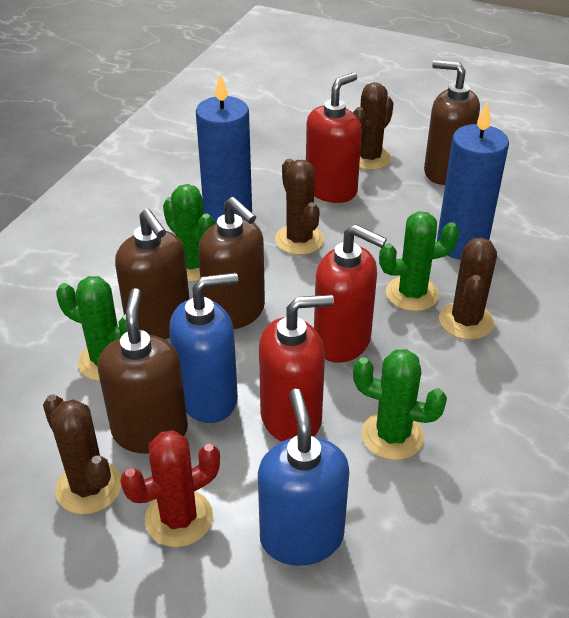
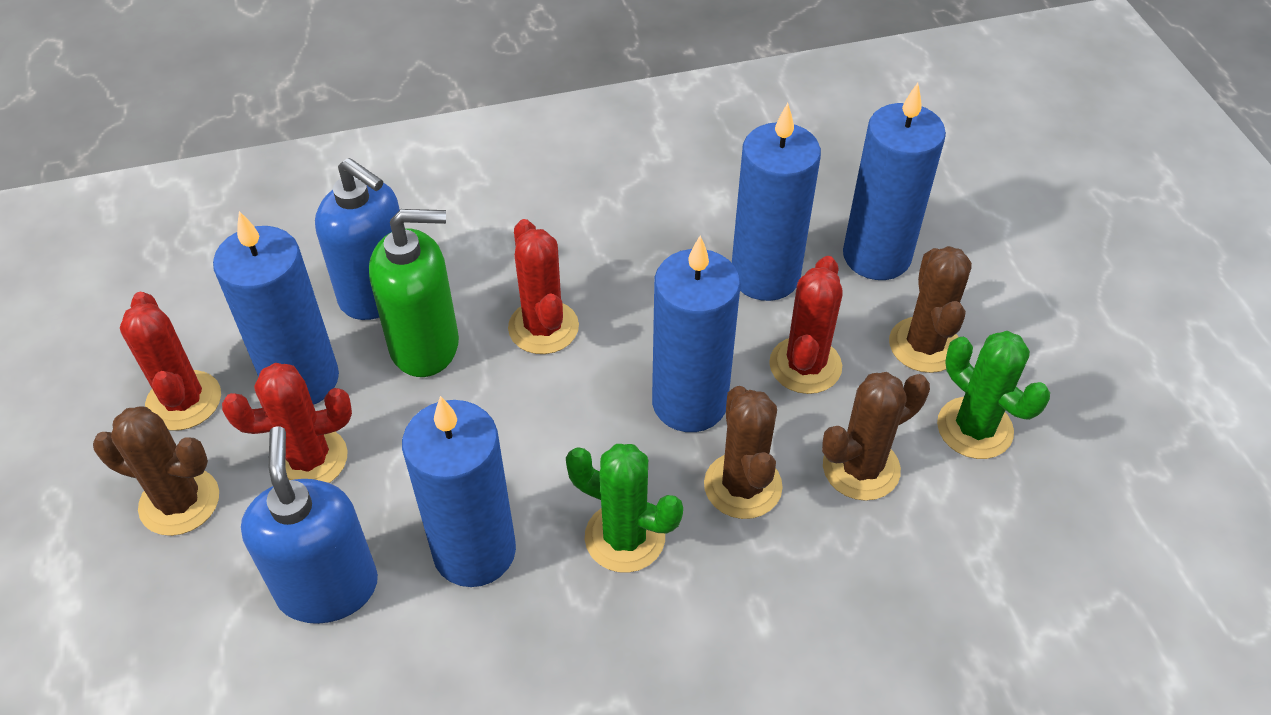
blue candle: [196,74,252,224] [437,102,509,260] = 2 -> [213,211,339,405] [402,396,516,587] [652,236,740,432] [732,103,821,301] [843,83,946,280] = 5
brown soap dispenser: [98,288,188,454] [115,209,190,340] [198,197,265,329] [424,60,480,185] = 4 -> none = 0
green cactus: [56,276,128,381] [163,184,215,282] [353,349,447,460] [379,211,459,311] = 4 -> [566,444,683,573] [937,331,1050,459] = 2
green soap dispenser: none = 0 -> [369,209,459,377] = 1
red cactus: [120,430,220,547] = 1 -> [120,292,221,430] [222,363,352,483] [508,219,579,354] [769,256,843,394] = 4
red soap dispenser: [259,295,334,442] [306,72,362,203] [314,224,387,363] = 3 -> none = 0

